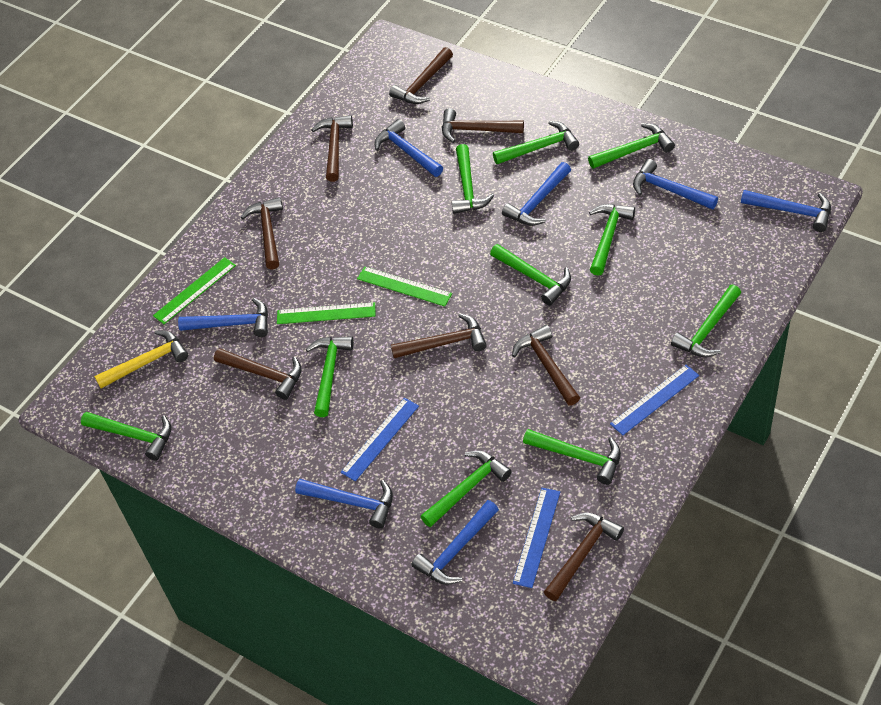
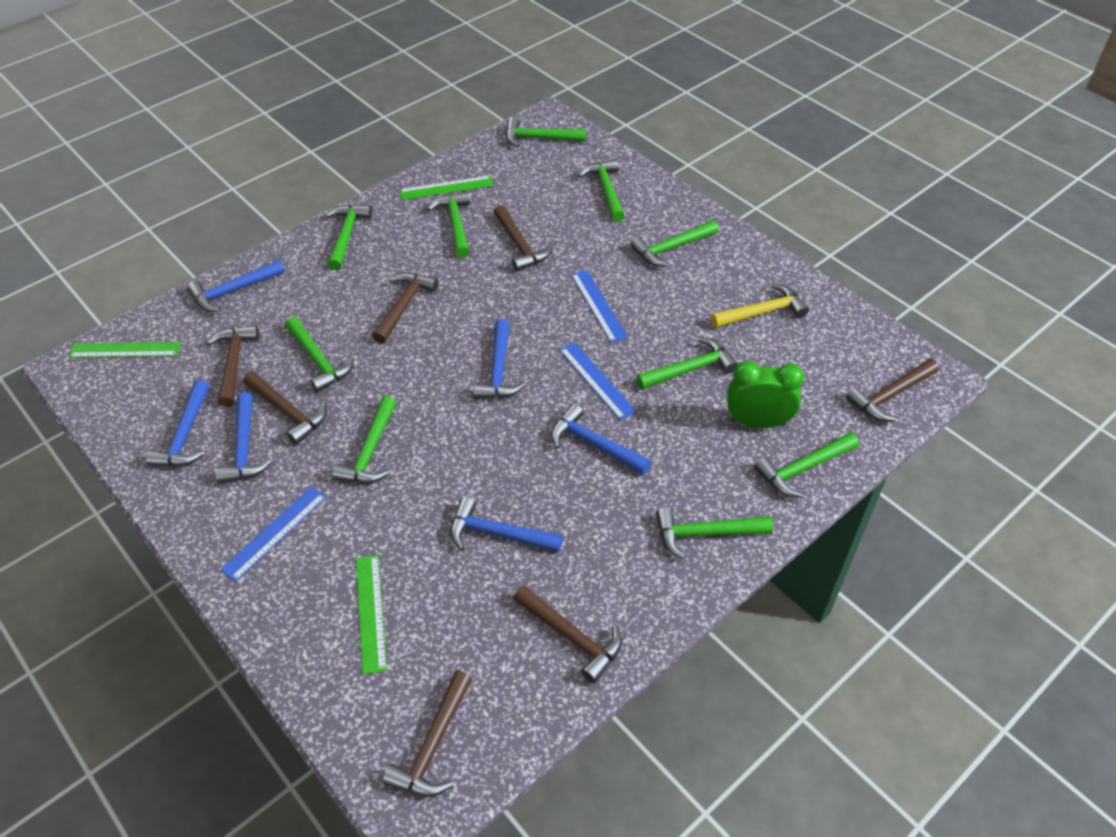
blue hammer: [178,298,268,337] [295,479,393,529] [374,119,443,177] [411,500,499,585] [502,162,571,226] [633,159,718,210] [741,190,831,232] = 7 -> [146,380,209,467] [187,260,285,312] [215,392,273,484] [450,497,563,552] [473,319,526,399] [551,404,651,475] = 6
brown hammer: [214,348,302,400] [241,197,283,270] [311,115,353,182] [389,47,453,104] [391,313,486,358] [442,108,524,143] [512,325,580,406] [544,513,624,601] = 8 -> [207,325,259,407] [243,371,327,445] [372,273,438,344] [382,671,472,797] [494,205,553,272] [513,585,622,683] [846,359,939,422] = 7
green clock: none = 0 -> [727,361,804,428] = 1

